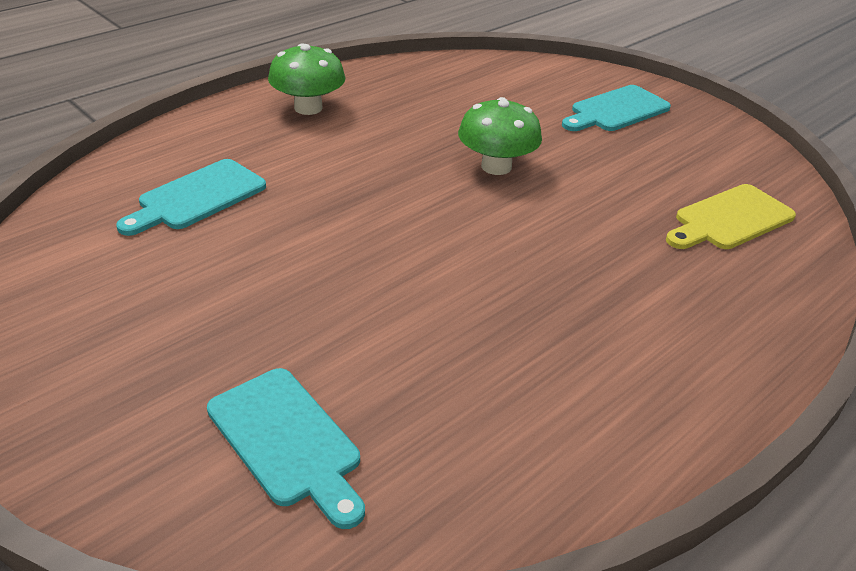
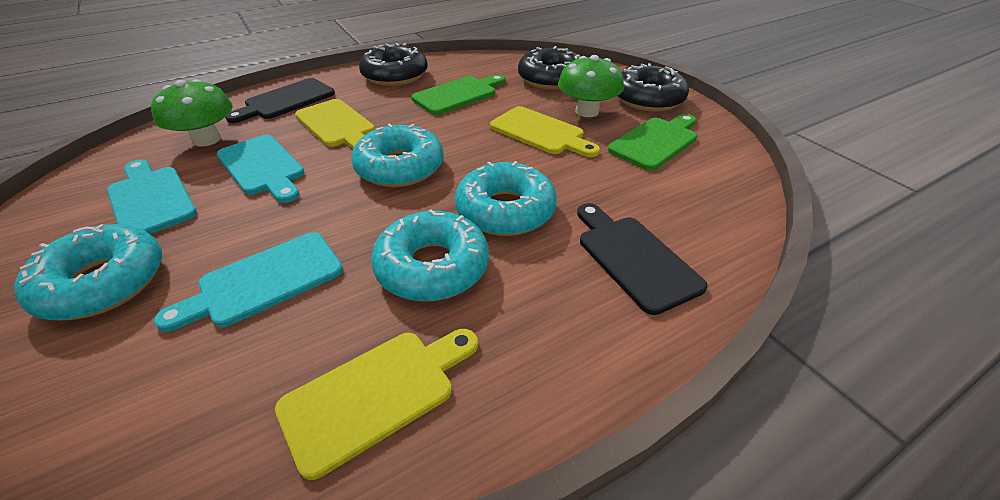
black cutting board: none = 0 -> [225,78,335,123] [577,203,708,315] = 2
black donut: none = 0 -> [359,43,428,86] [518,46,581,90] [617,63,689,112] = 3
green cutting board: none = 0 -> [412,74,506,115] [608,114,697,170] = 2
turquoise donut: none = 0 -> [14,224,162,321] [351,123,444,187] [371,209,489,302] [455,161,557,236] = 4
yellow cutting board: [666,184,796,249] = 1 -> [275,329,478,480] [295,99,375,149] [490,106,600,157] = 3

